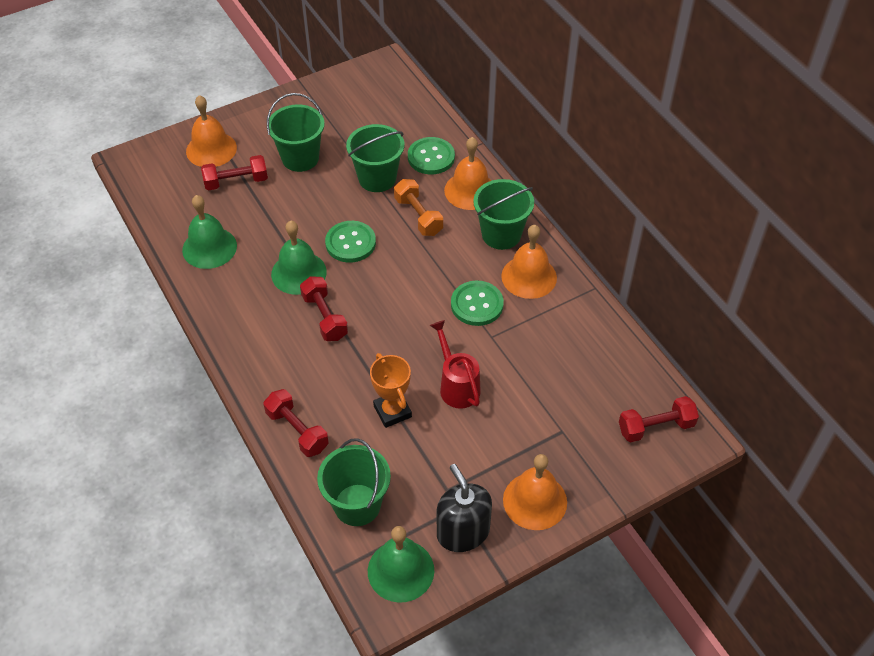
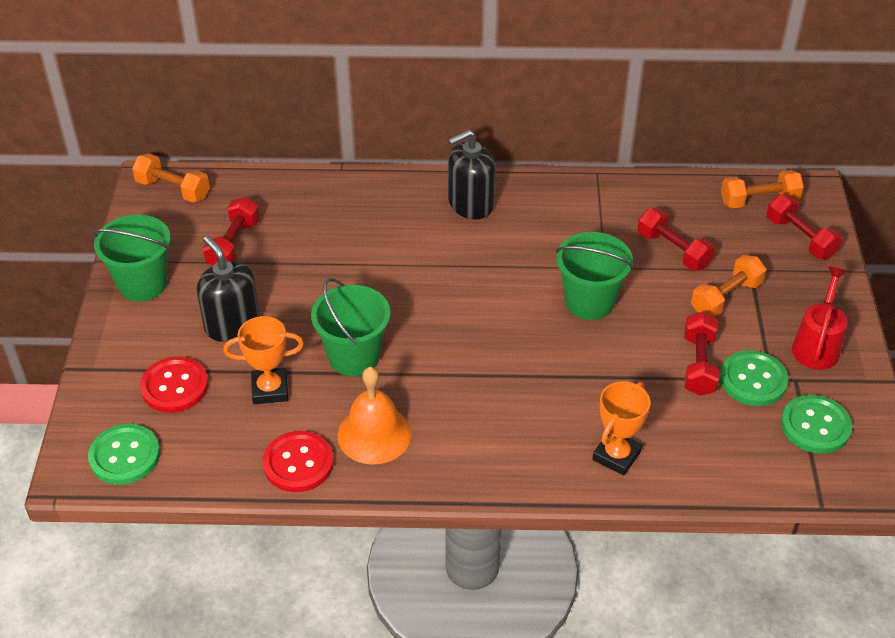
black soap dispenser: [437,464,492,552] = 1 -> [197,236,260,342] [448,130,495,220] = 2
green bell: [182,195,237,269] [271,221,327,295] [368,526,434,603] = 3 -> none = 0
green bucket: [267,93,325,172] [317,438,391,526] [346,124,404,192] [473,179,534,250] = 4 -> [93,215,171,302] [311,278,390,376] [556,232,634,320] = 3
orange bell: [186,95,237,167] [444,137,492,210] [501,225,557,299] [503,454,567,530] = 4 -> [338,367,411,465] = 1
orange dumbbell: [394,179,443,236] = 1 -> [132,153,210,203] [691,255,766,318] [721,170,804,208] = 3
orange trophy: [370,353,412,428] = 1 -> [223,316,304,404] [593,381,651,476] = 2
red button: none = 0 -> [140,356,209,413] [263,431,334,492] = 2

